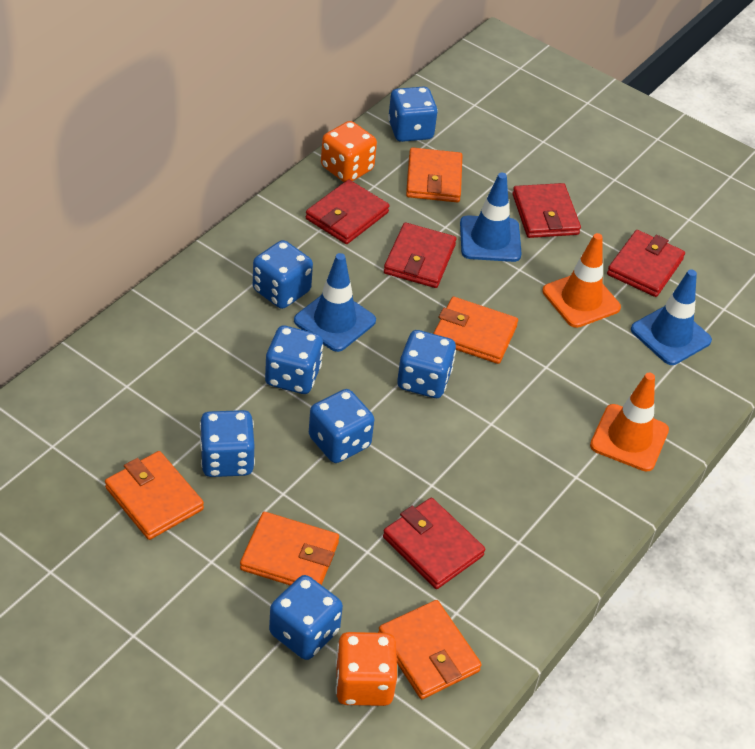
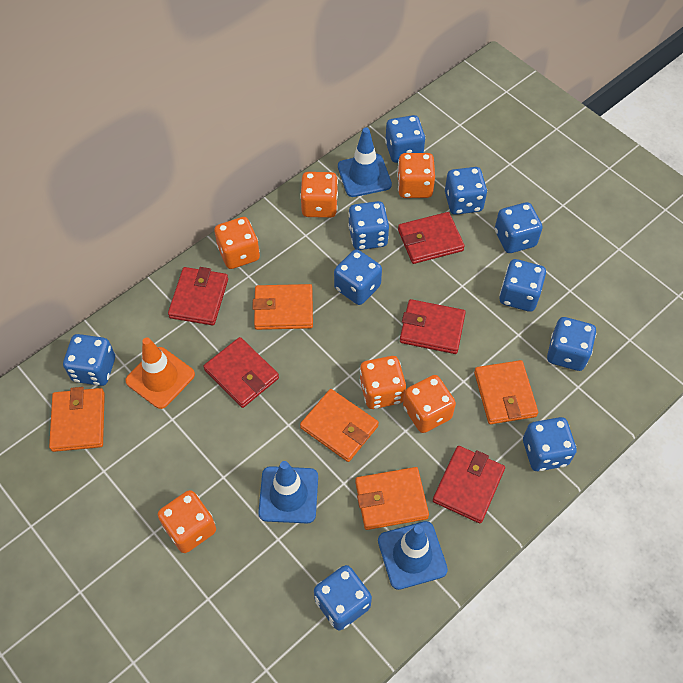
blue dice: [200,410,255,477] [253,240,313,309] [265,325,323,394] [269,575,343,660] [309,389,374,463] [388,87,438,142] [397,330,456,398] = 7 -> [63,334,115,386] [314,565,372,630] [334,249,382,305] [348,201,389,250] [385,115,426,163] [445,167,487,215] [495,202,543,253] [499,259,546,312] [523,417,577,471] [547,317,596,371] = 10
orange dice: [321,121,377,182] [335,632,397,706] = 2 -> [158,490,216,553] [214,217,260,269] [300,172,338,218] [359,356,406,409] [397,153,435,198] [403,375,456,433] = 6
orange traffic cone: [542,233,621,328] [590,373,669,471] = 2 -> [125,337,195,409] = 1

